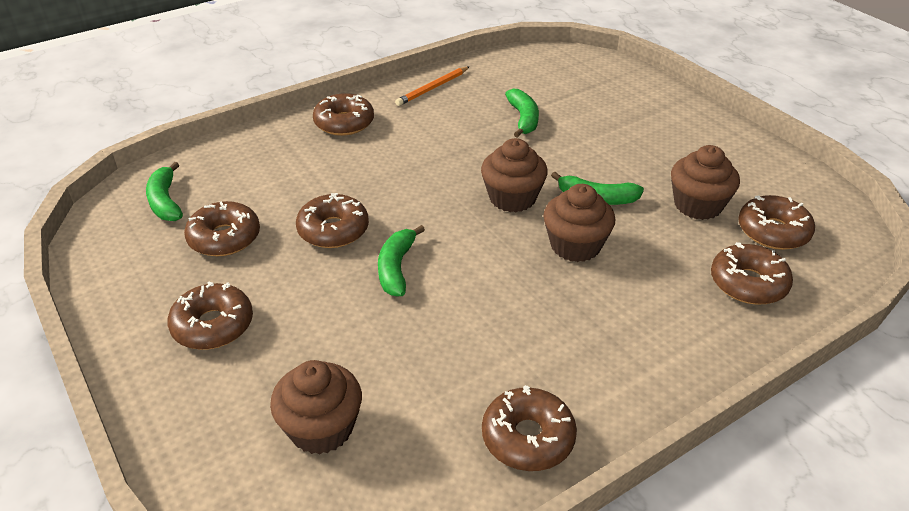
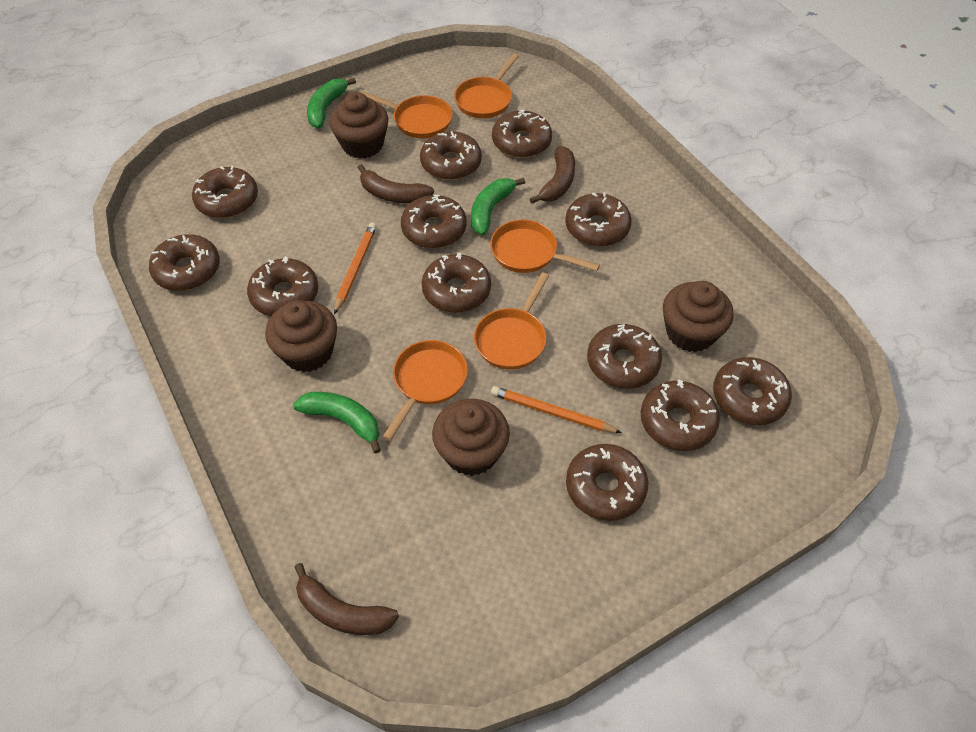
brown banana: none = 0 -> [295,563,399,635] [358,164,434,204] [530,146,575,204] = 3
brown donut: [167,281,253,350] [184,201,260,256] [296,193,369,248] [313,93,374,136] [482,385,577,471] [711,242,793,304] [738,195,815,250] = 7 -> [149,234,220,291] [192,166,258,218] [247,256,318,316] [401,195,466,248] [420,131,482,180] [422,253,491,313] [492,110,552,158] [565,192,632,246] [566,444,648,521] [587,324,662,389] [641,379,720,451] [713,357,792,425] = 12
green banana: [146,162,183,221] [378,225,425,296] [505,88,539,138] [551,172,644,205] = 4 -> [293,392,381,454] [307,78,356,128] [471,178,525,235] = 3
orange pan: none = 0 -> [360,91,453,138] [382,340,468,441] [454,53,519,118] [474,273,549,370] [490,220,600,273] = 5
orange pencil: [395,66,470,106] = 1 -> [334,223,377,314] [491,386,622,433] = 2

